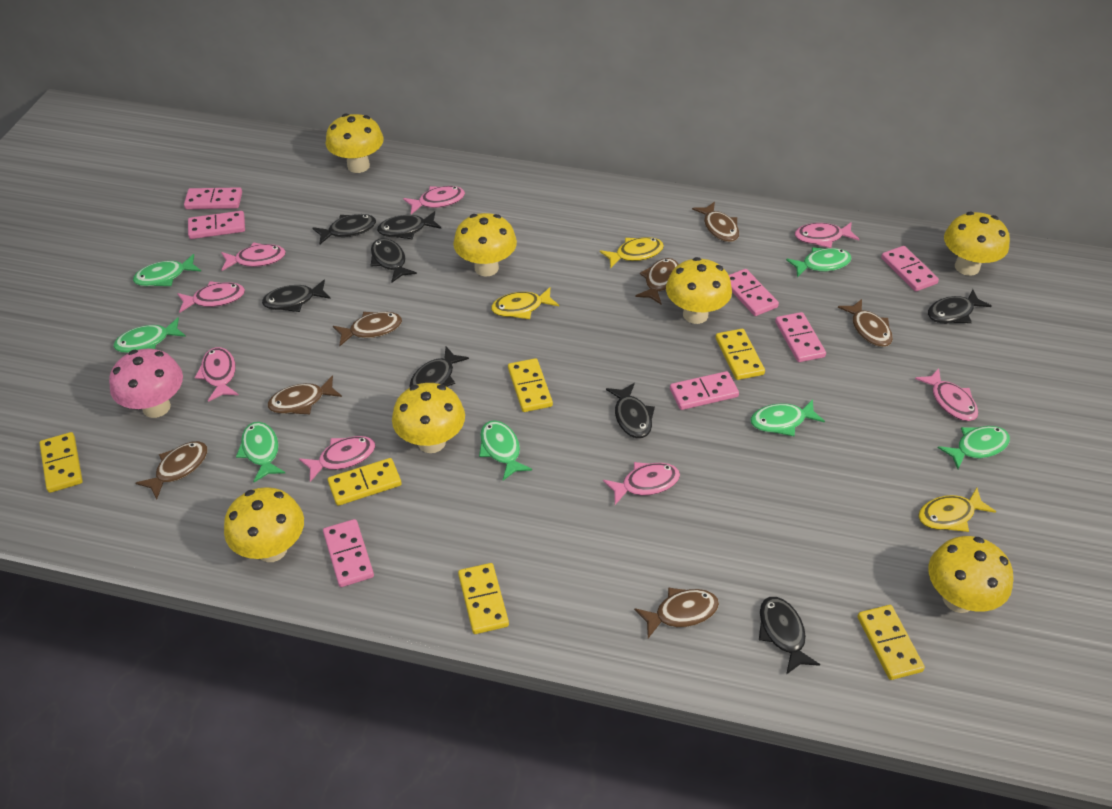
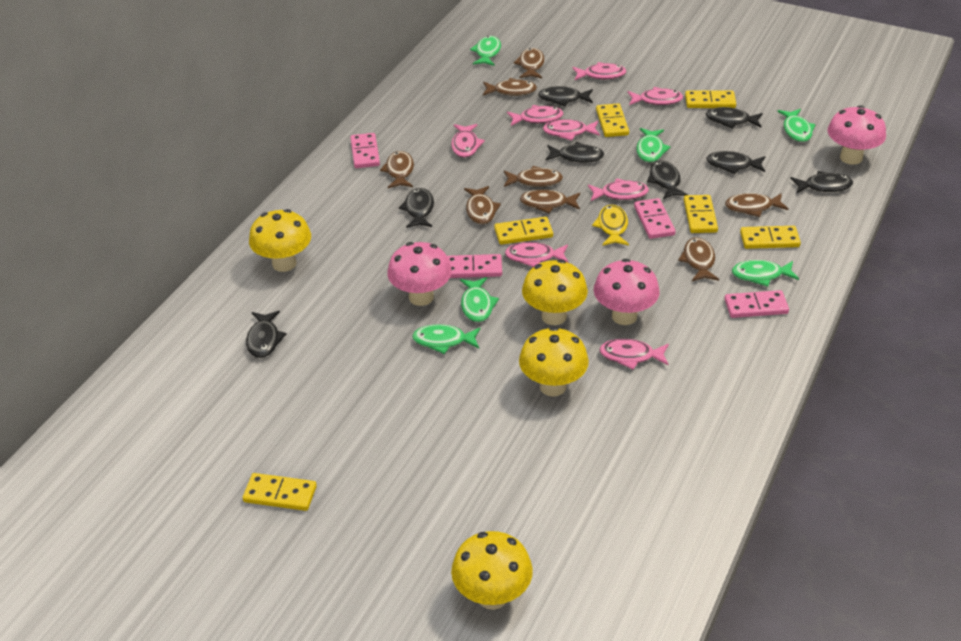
brown fish: [135,441,208,500] [268,375,342,414] [333,312,402,346] [634,588,719,638] [635,258,679,305] [692,202,739,242] [838,299,893,347] = 7 -> [380,151,414,188] [464,186,501,224] [483,78,537,96] [504,166,563,187] [514,48,545,78] [520,189,580,213] [678,238,719,281] [725,193,788,217] = 8
green fish: [114,317,186,353] [133,254,201,286] [236,422,285,482] [479,420,532,481] [750,399,825,436] [786,247,852,278] [938,426,1010,469] = 7 -> [412,324,481,354] [460,277,499,322] [470,36,501,66] [636,128,670,162] [732,260,799,287] [778,109,816,142] = 6
pink domino: [184,187,242,209] [188,211,245,239] [323,519,374,587] [670,371,739,410] [729,269,779,316] [775,312,826,362] [881,246,939,292] = 7 -> [350,133,380,168] [447,254,502,278] [634,198,676,239] [725,290,789,318] = 4
pink mushroom: [109,349,183,418] = 1 -> [387,242,452,306] [594,259,659,325] [827,105,886,165] = 3
yellow fish: [491,287,559,319] [600,237,664,268] [918,488,996,532] = 3 -> [592,205,629,246] = 1
yellow mushroom: [224,487,304,562] [326,114,384,173] [392,383,465,453] [453,213,517,276] [666,257,732,324] [928,536,1013,613] [944,212,1010,276] = 7 -> [249,209,311,272] [451,531,533,610] [519,327,589,397] [522,260,588,325] = 4

